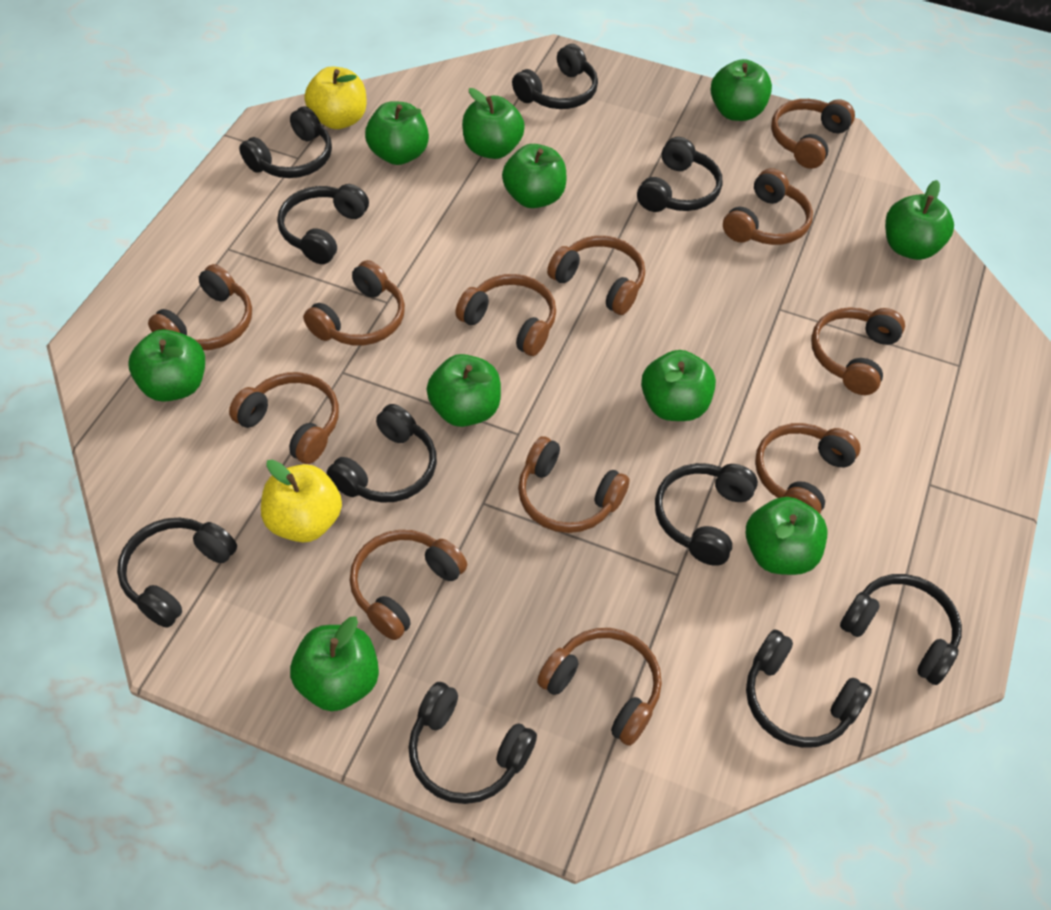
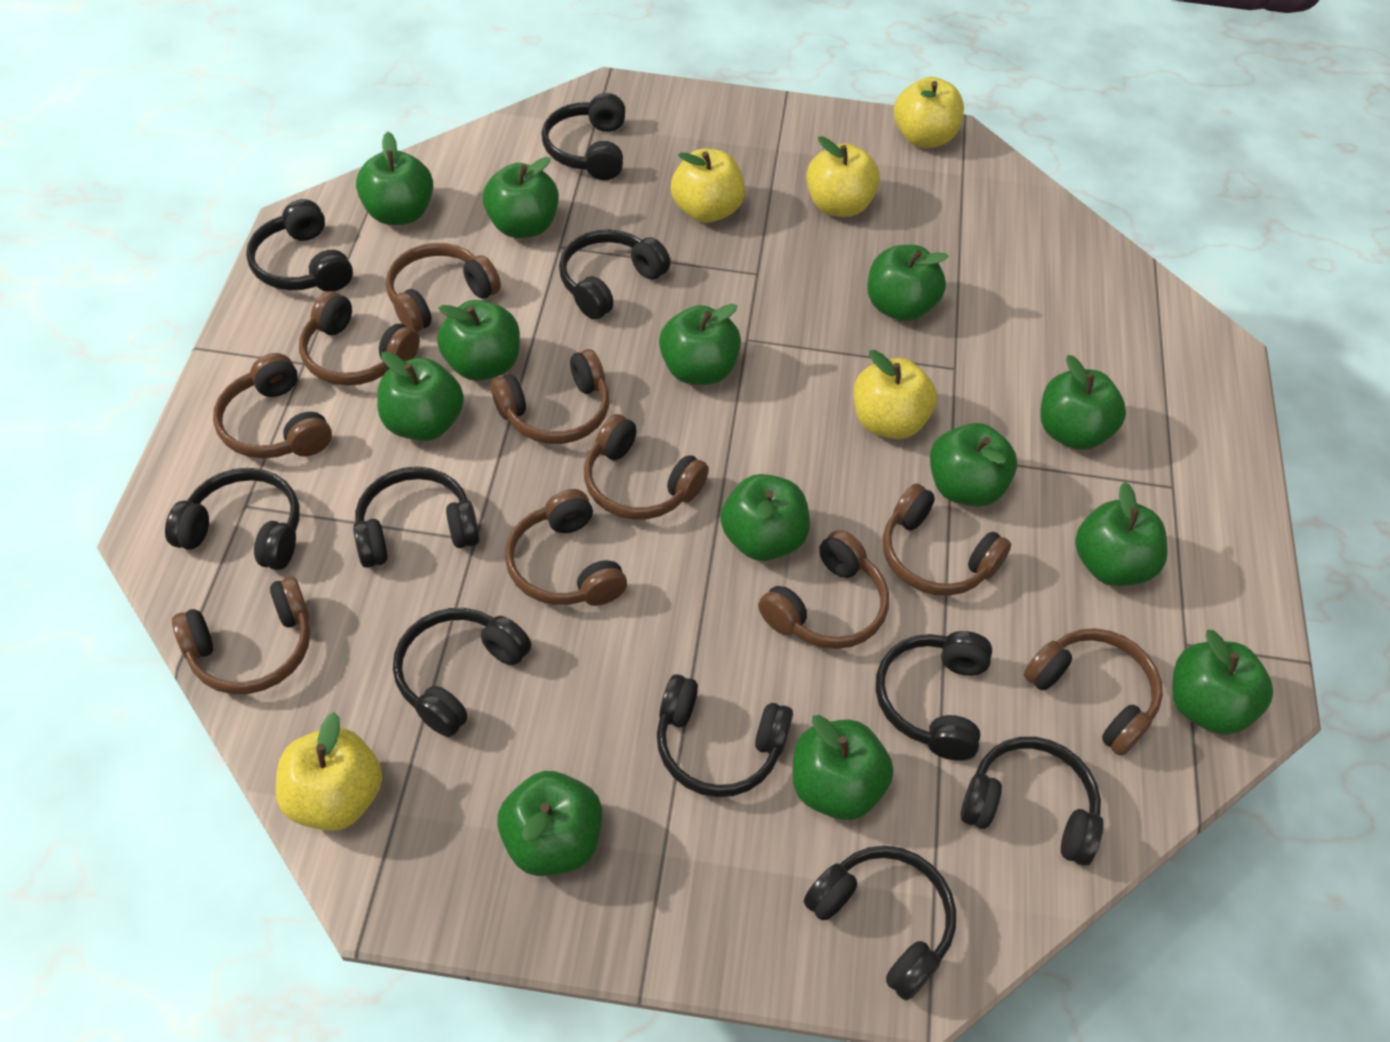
brown headphones: [148,264,252,350] [229,372,339,464] [303,260,405,345] [350,530,467,640] [455,274,556,356] [518,436,630,533] [537,628,662,746] [547,236,645,315] [723,168,813,245] [755,423,860,514] [771,99,855,169] [811,307,905,395] = 12 -> [172,576,310,694] [213,353,332,458] [299,291,420,386] [386,243,501,332] [491,349,609,444] [505,489,627,606] [584,414,709,520] [758,530,889,649] [883,483,1011,596] [1024,628,1163,756] = 10
green apple: [129,329,205,402] [290,616,379,711] [365,101,429,165] [427,354,501,427] [462,88,525,159] [502,144,566,208] [641,350,716,421] [711,59,772,121] [746,497,828,575] [885,180,954,260] = 10 -> [356,132,433,225] [377,351,464,441] [437,300,520,381] [483,157,559,238] [497,771,602,876] [659,304,741,385] [720,474,810,561] [792,715,893,820] [867,245,949,321] [930,423,1017,507] [1040,355,1126,450] [1075,482,1168,586] [1172,630,1273,735] = 13
yellow apple: [261,460,342,542] [304,67,367,129] = 2 -> [276,712,382,831] [671,148,745,223] [806,136,880,217] [853,350,937,439] [894,77,964,148] = 5

